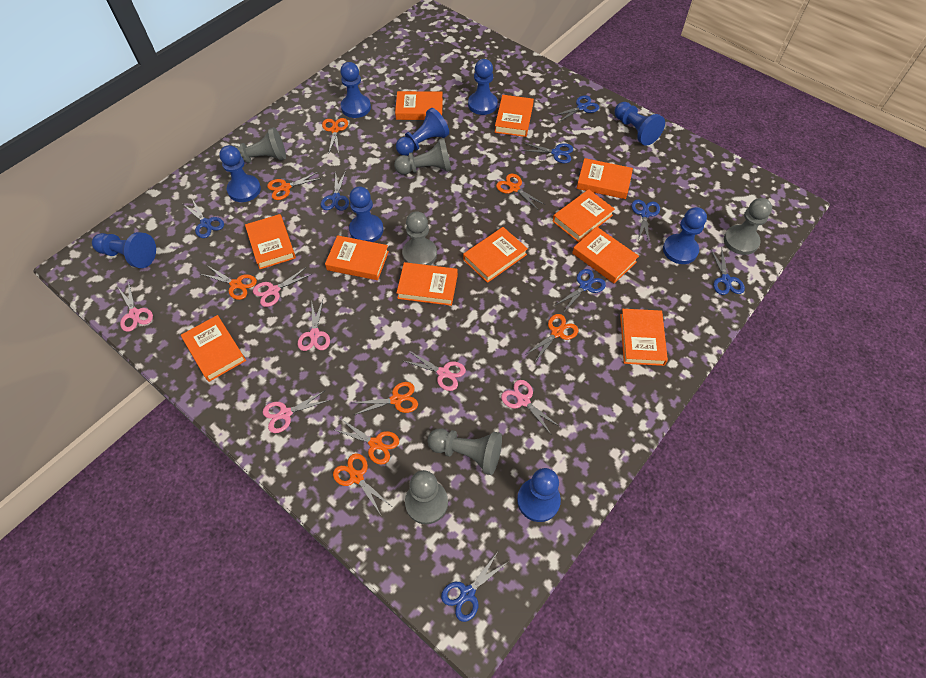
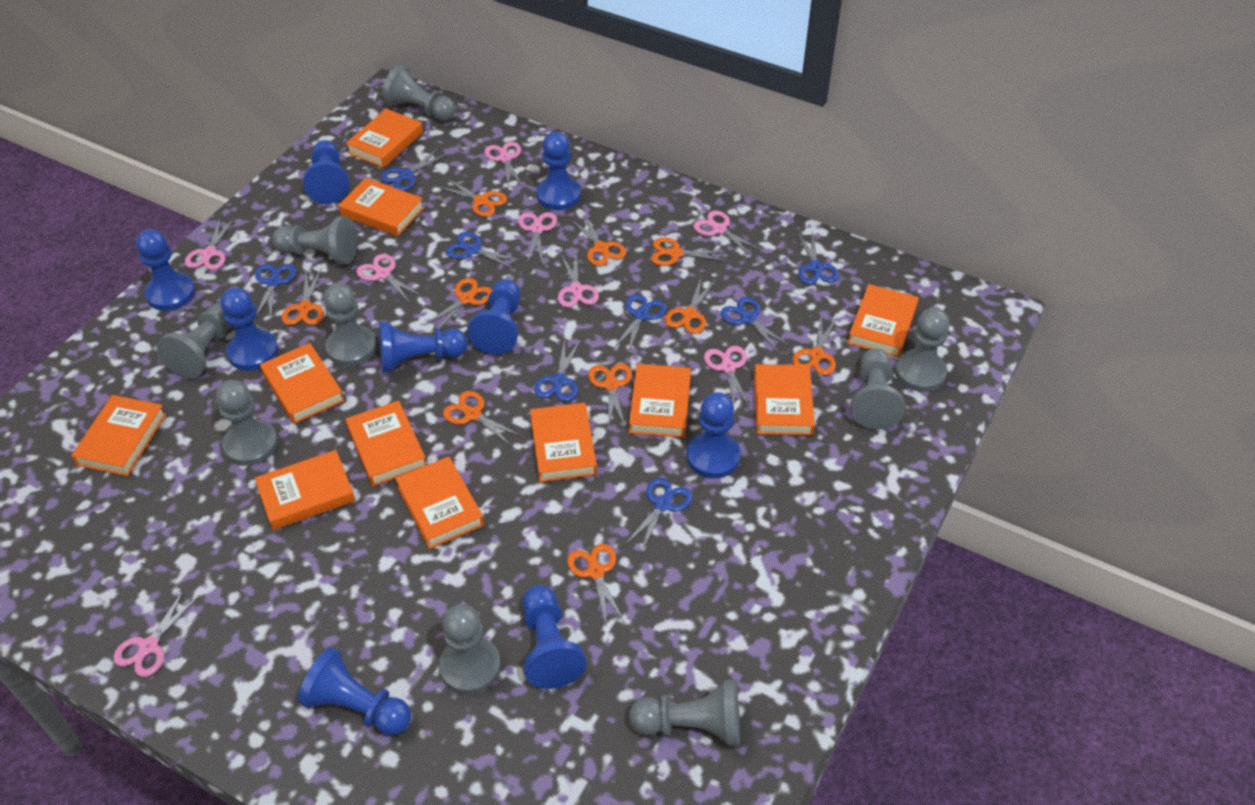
grey pawn: [234,127,286,163] [394,138,452,175] [402,211,437,265] [405,470,448,524] [427,428,502,475] [724,198,772,255] = 6 -> [157,303,232,379] [216,380,278,466] [272,217,357,264] [324,283,377,366] [382,64,456,121] [439,604,501,694] [629,680,740,746] [851,348,905,430] [895,308,949,392] = 9
orange scissors: [201,265,257,300] [267,172,322,200] [322,118,348,153] [333,453,391,515] [335,419,399,464] [353,382,418,415] [496,174,546,210] [525,314,578,363] = 8 -> [282,269,324,325] [424,278,492,329] [437,178,507,217] [443,391,523,447] [567,544,625,624] [572,214,626,266] [588,363,632,428] [651,237,728,266] [665,279,716,334] [792,316,837,375] = 10
pink scissors: [118,284,153,332] [253,268,312,307] [263,390,330,433] [298,300,330,351] [404,351,466,391] [501,380,560,434] = 6 -> [113,590,199,677] [185,218,234,270] [357,254,423,303] [484,142,523,188] [518,212,557,264] [558,254,599,307] [693,211,763,257] [704,346,750,408] = 8

